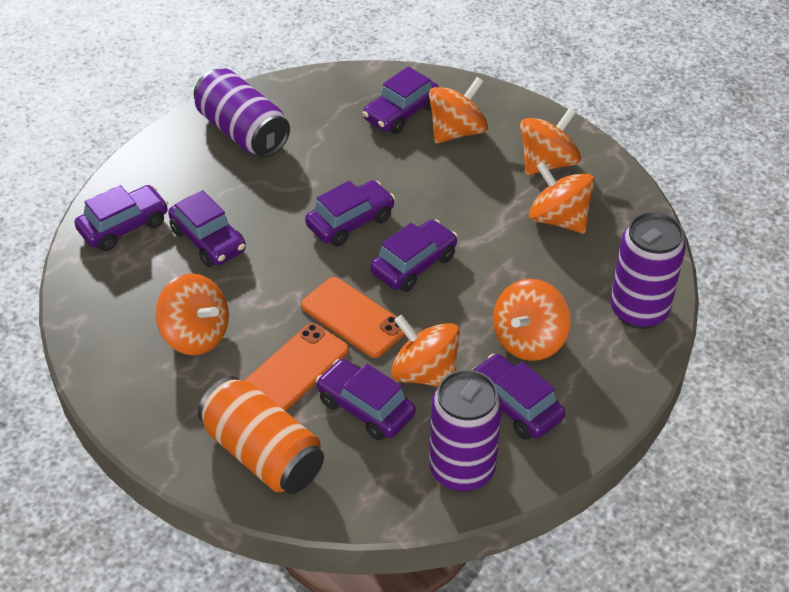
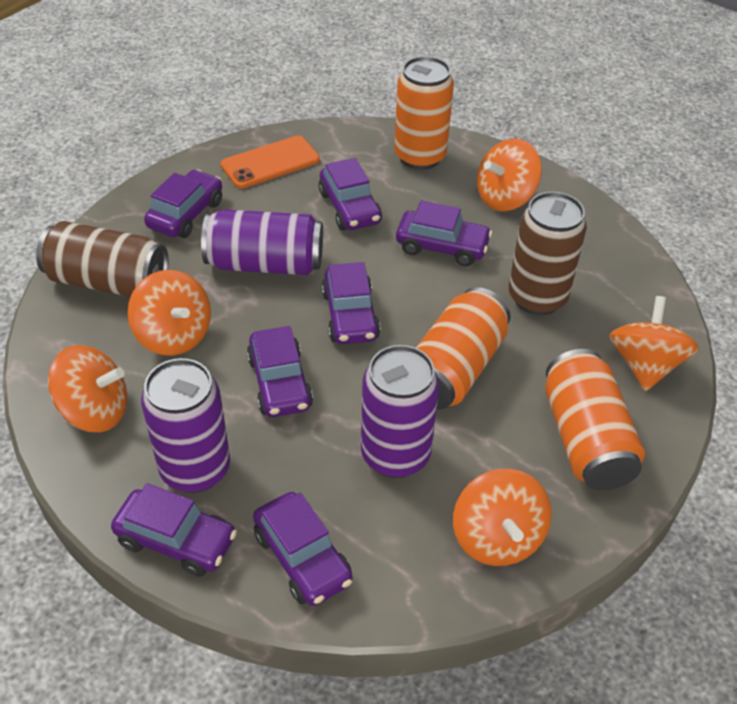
brown can: none = 0 -> [36,221,168,297] [509,191,587,315] = 2
orange can: [198,376,324,494] = 1 -> [394,56,454,170] [416,287,511,409] [545,349,645,490] = 3
orange phone: [244,323,349,411] [301,277,405,358] = 2 -> [220,135,320,189] = 1
orange spinning top: [155,273,229,355] [391,315,460,387] [429,77,488,143] [493,279,571,361] [520,107,581,175] [529,162,595,233] = 6 -> [48,345,127,432] [128,270,211,356] [453,469,552,566] [477,139,542,211] [609,296,699,391] = 5

